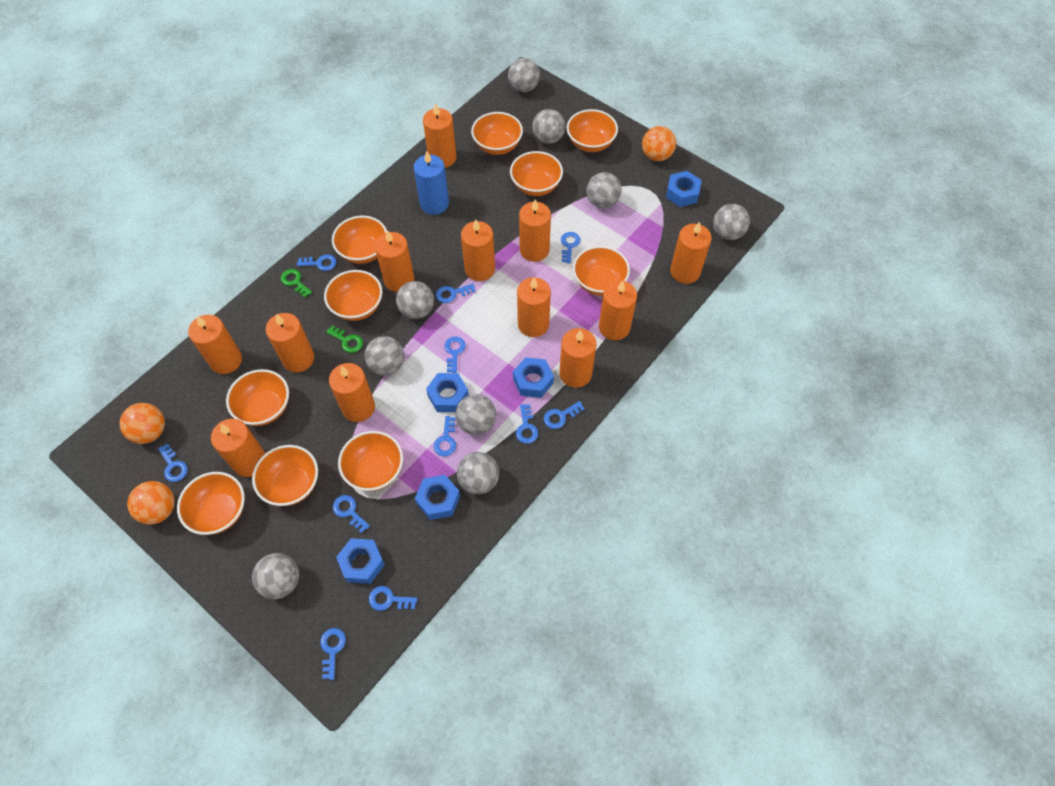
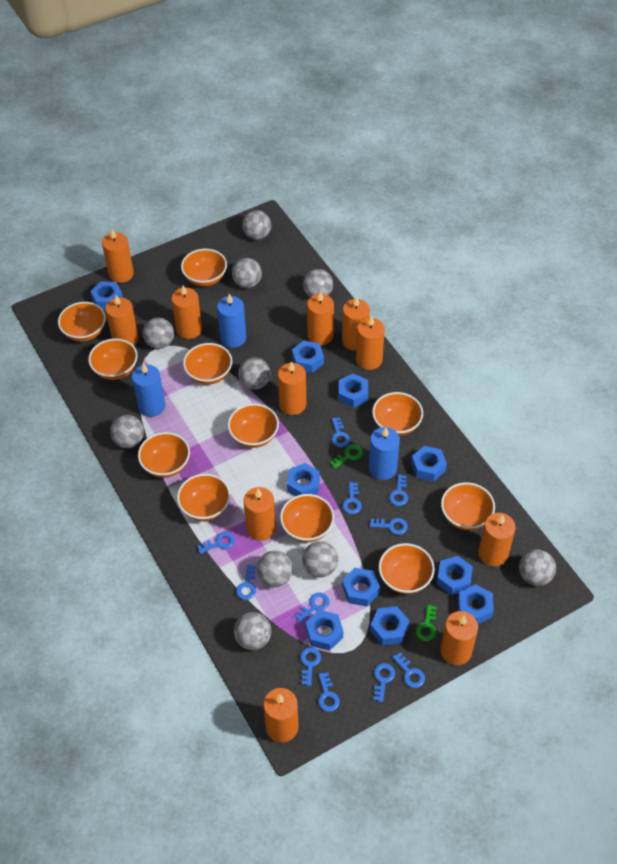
blue candle: [414,151,449,215] = 1 -> [132,363,165,417] [217,294,246,348] [369,427,400,480] = 3
blue nut: [336,538,385,584] [415,475,460,520] [426,373,469,412] [513,357,554,398] [666,171,702,207] = 5 -> [90,281,123,310] [287,463,320,496] [292,340,324,373] [306,610,343,651] [339,373,368,408] [342,568,380,606] [370,606,409,645] [411,446,447,482] [437,556,473,595] [458,584,494,624] = 10
grey ball: [252,553,299,599] [365,336,404,376] [396,281,434,319] [455,394,496,435] [457,452,499,494] [508,58,540,92] [532,109,566,144] [587,172,622,208] [713,204,750,240] = 9 -> [110,415,144,448] [143,317,174,349] [232,258,262,288] [234,612,271,650] [238,358,271,390] [242,210,271,240] [257,551,293,587] [302,541,338,578] [303,269,333,297] [519,549,556,586] = 10
orange ball: [120,403,165,444] [127,481,175,525] [642,126,676,161] = 3 -> none = 0
orange bowl: [177,472,245,535] [226,369,289,426] [252,445,318,506] [324,270,382,321] [332,216,387,264] [338,431,403,491] [471,112,523,155] [510,151,563,196] [567,109,618,152] [573,246,630,296] = 10 -> [58,302,106,342] [88,339,138,380] [138,432,190,478] [177,474,231,521] [181,249,227,286] [183,343,232,385] [228,404,279,448] [280,494,334,542] [372,392,423,436] [379,543,435,594] [441,482,495,530] = 11
orange candle: [188,315,242,374] [211,419,266,477] [266,313,314,372] [329,363,375,422] [375,230,414,292] [423,103,456,168] [461,219,495,281] [517,277,551,337] [519,199,551,262] [559,328,596,388] [599,281,637,340] [670,222,712,284] = 12 -> [102,229,134,283] [105,295,138,346] [171,286,202,339] [244,487,276,541] [263,688,298,742] [278,361,306,415] [307,291,334,345] [342,296,370,351] [356,316,385,370] [440,611,478,665] [478,513,516,567] = 11

